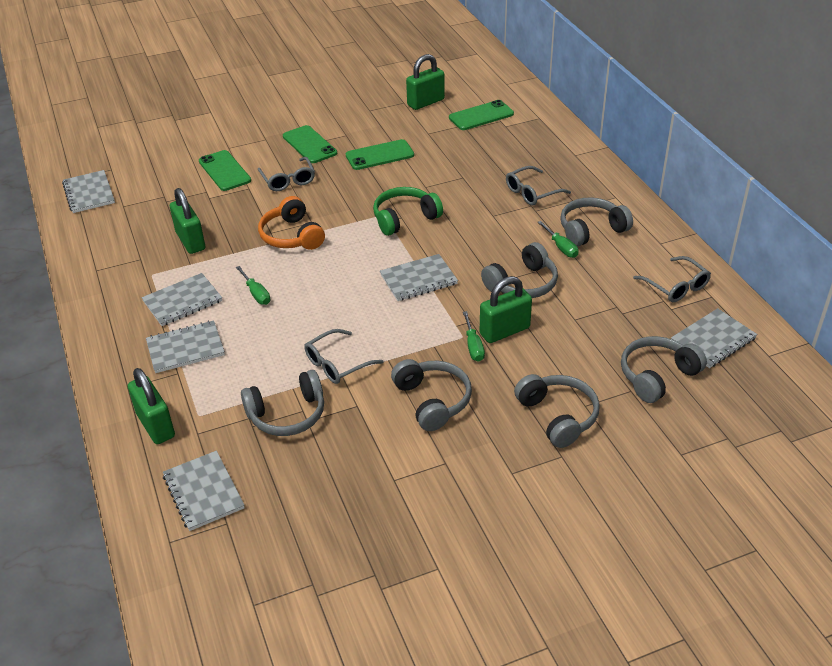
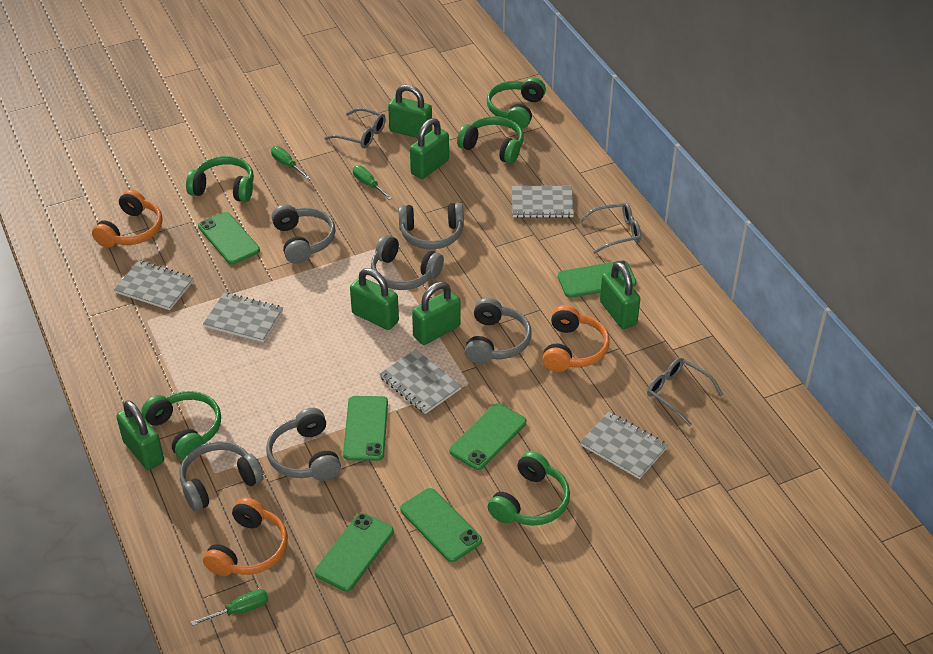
green headphones: [373,187,443,236] = 1 -> [141,391,221,460] [186,156,254,202] [457,116,524,164] [487,77,546,129] [488,451,570,526] = 5
green padlock: [128,368,175,444] [170,188,205,254] [406,54,445,110] [480,276,532,343] = 4 -> [116,400,164,470] [350,268,399,330] [388,85,432,138] [410,118,449,179] [412,282,460,345] [600,262,640,329] = 6
green phone: [199,150,251,191] [283,125,337,163] [346,139,414,170] [449,100,514,130] = 4 -> [198,212,260,264] [314,513,394,592] [343,396,388,461] [400,488,482,562] [449,403,526,470] [558,261,636,298] = 6
grey glasses: [258,157,315,191] [304,329,383,384] [506,166,571,206] [633,256,711,302] = 4 -> [324,108,386,148] [579,202,641,254] [647,358,723,426] = 3
grey notebook: [62,170,115,213] [142,273,222,326] [146,320,225,373] [163,451,245,531] [380,254,458,301] [671,308,757,368] = 6 -> [114,261,194,310] [203,293,283,342] [379,349,462,414] [512,186,574,218] [580,412,668,479] = 5
orange headphones: [258,196,325,250] = 1 -> [92,190,163,247] [203,497,288,576] [542,305,609,372] = 3

